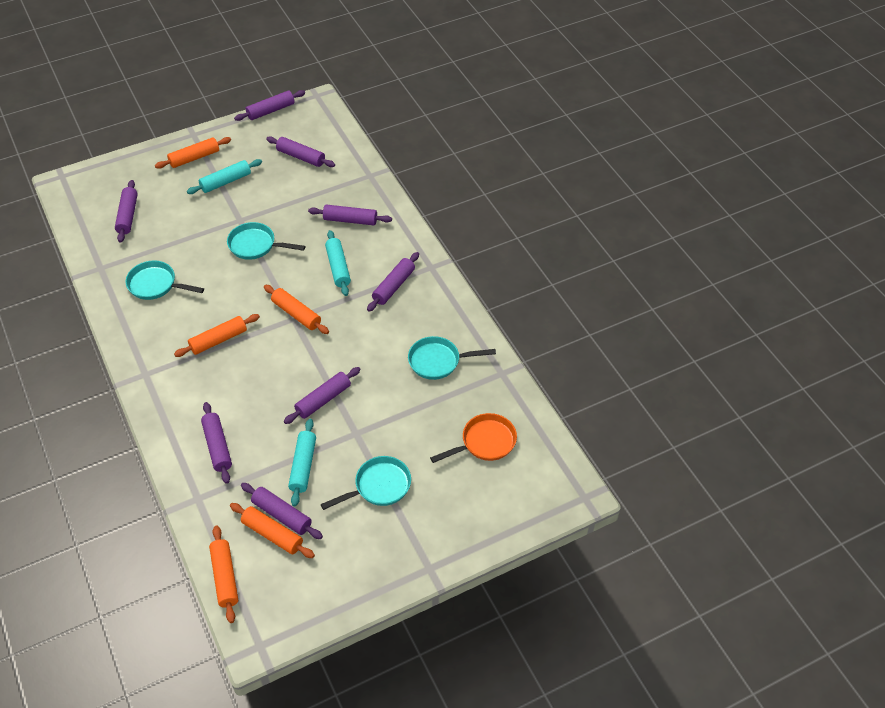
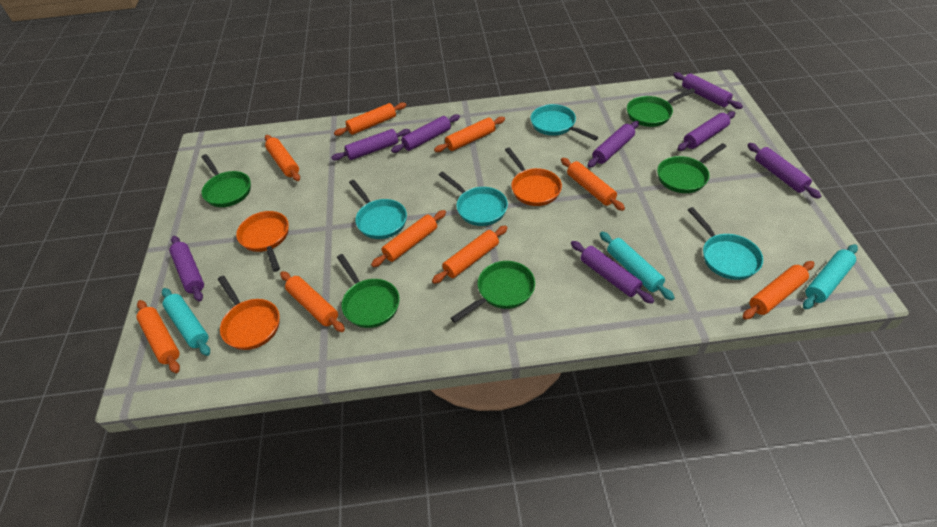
green pan: none = 0 -> [202,154,251,207] [337,254,400,328] [451,261,535,323] [627,88,695,127] [657,143,727,193] = 5
orange pan: [430,413,517,463] = 1 -> [218,276,280,350] [236,211,289,272] [505,147,562,206] = 3
orange rolling pin: [155,137,231,169] [174,314,260,357] [209,526,238,623] [230,503,315,558] [264,285,329,334] = 5 -> [136,300,180,373] [265,135,300,181] [280,271,345,332] [334,102,407,136] [371,210,446,267] [432,226,508,284] [434,117,505,152] [561,158,625,211] [742,261,814,320] = 9

